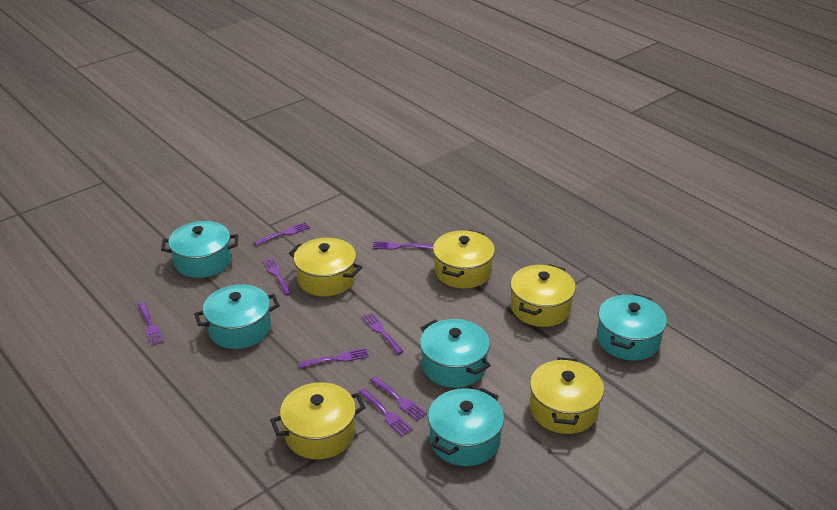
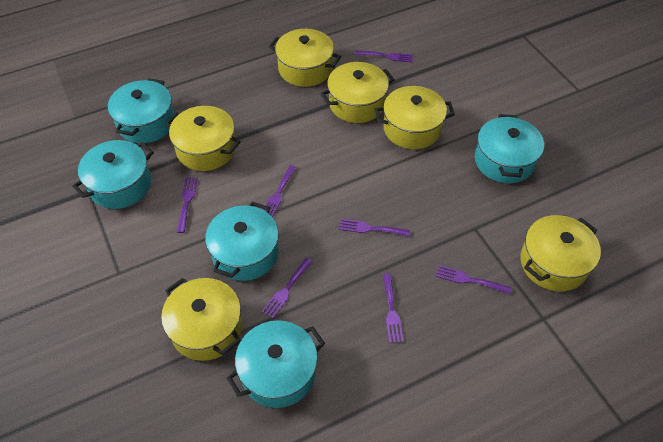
purple fork: [138,302,164,346] [254,222,310,246] [262,258,292,295] [299,348,369,368] [358,388,413,436] [362,313,404,355] [370,376,427,421] [373,241,433,250] = 8 -> [177,177,198,233] [261,258,313,319] [263,165,296,217] [339,219,410,237] [355,51,413,62] [383,273,404,343] [436,265,511,295] = 7
yellow pot: [270,382,366,460] [289,238,362,296] [433,230,495,289] [510,264,576,327] [530,357,604,434] = 5 -> [161,278,242,361] [165,106,241,171] [269,29,341,87] [320,62,395,123] [375,86,455,149] [520,215,601,291] = 6

